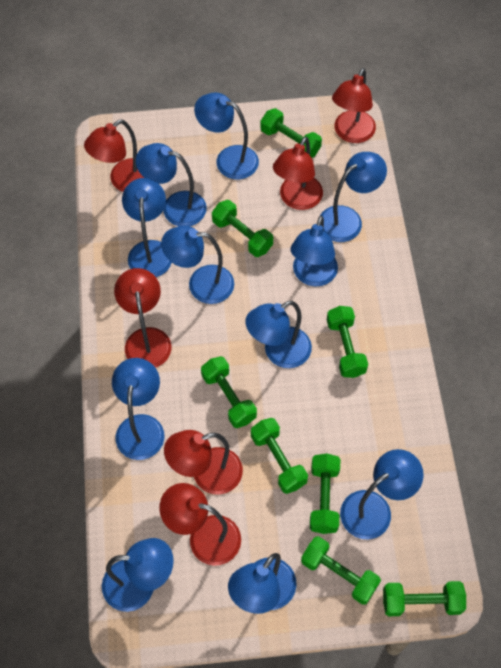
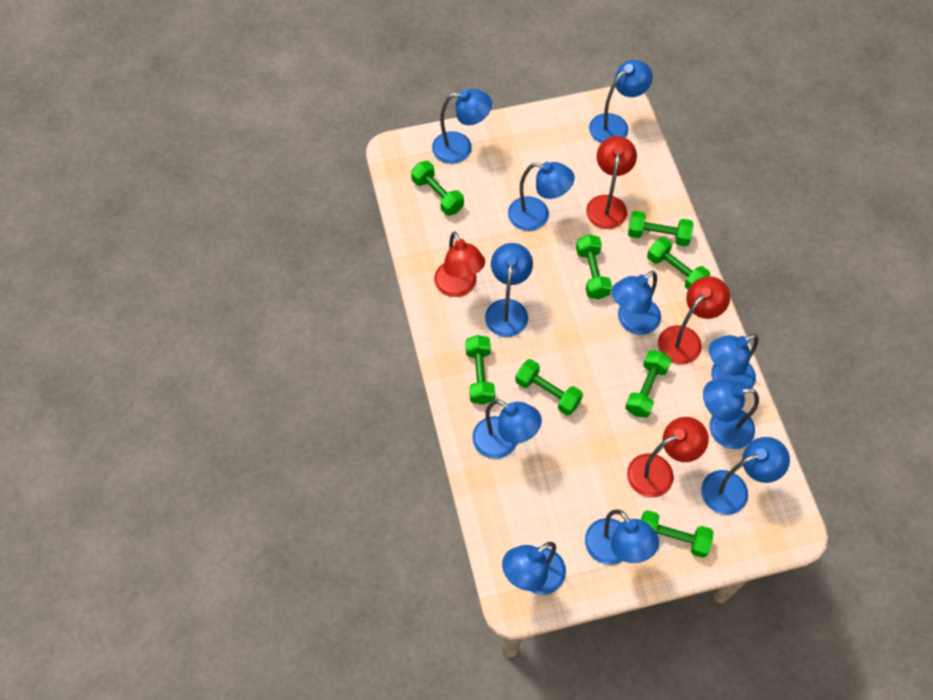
red lamp: [84,119,144,192] [114,268,171,368] [159,483,241,566] [164,430,243,494] [273,137,323,210] [332,68,376,143] = 6 -> [434,231,485,297] [586,136,637,229] [627,417,709,497] [658,276,730,365] = 4

